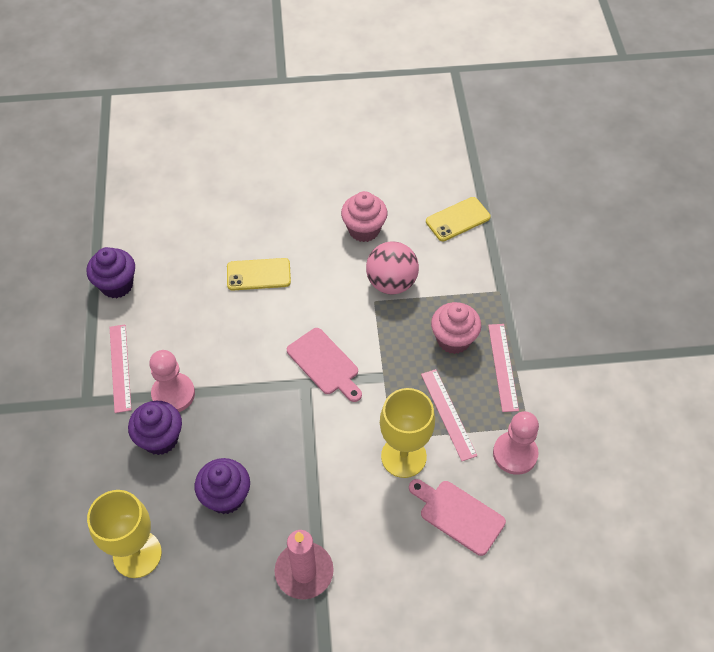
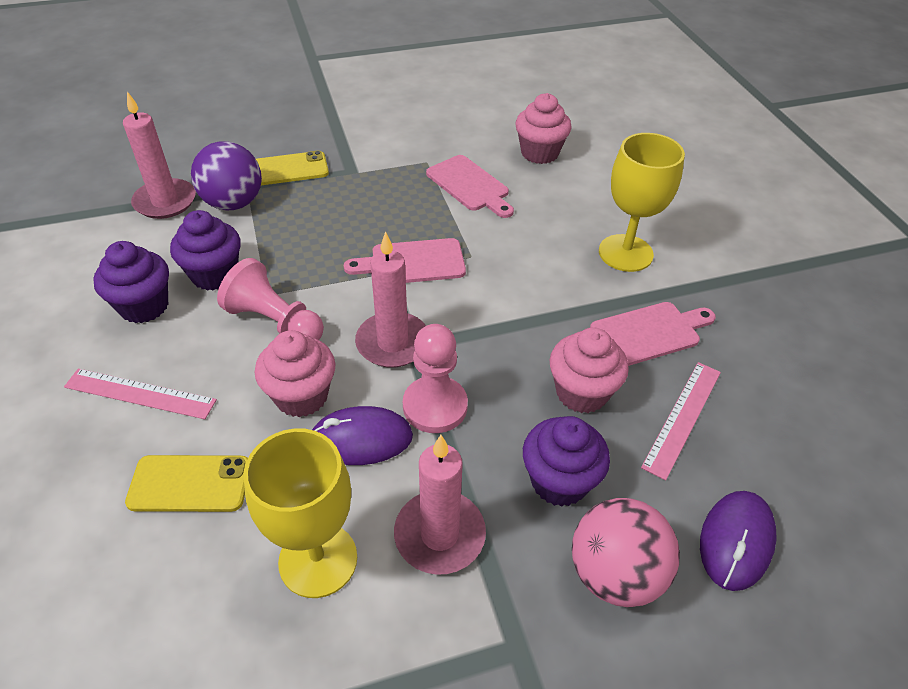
pink candle: [274,530,334,599] = 1 -> [123,92,196,219] [355,231,426,368] [394,435,486,575] = 3
pink cupcake: [341,191,388,242] [431,302,481,354] = 2 -> [255,330,336,417] [515,93,572,164] [550,327,629,413] = 3
pink cutting board: [287,328,362,402] [409,479,506,556] = 2 -> [344,238,466,283] [426,155,514,218] [590,302,716,366] = 3
pink ruler: [110,324,132,413] [421,369,477,461] [488,324,519,412] = 3 -> [64,368,217,419] [641,362,721,480] = 2
purple ball: none = 0 -> [191,141,262,210] = 1
purple mouse: none = 0 -> [312,406,413,465] [700,491,777,591] = 2

